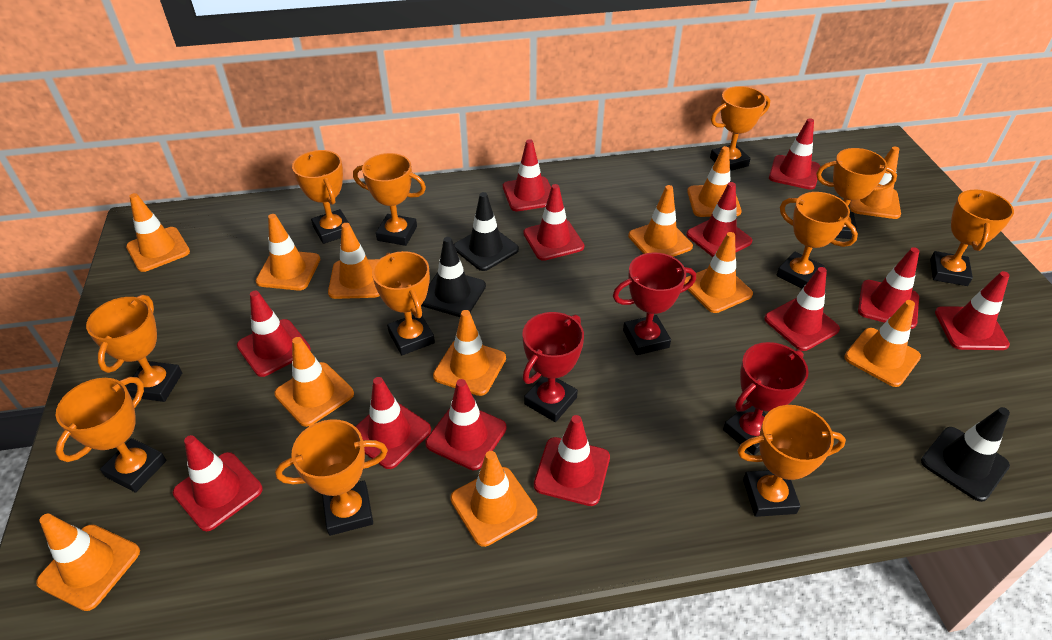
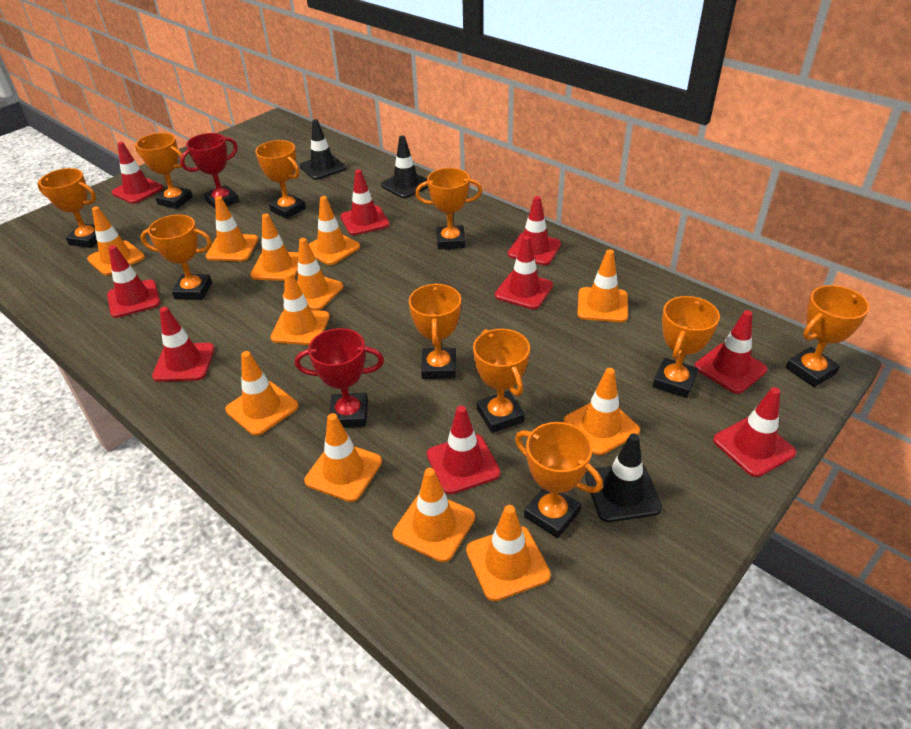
orange trophy: [55,377,166,493] [86,295,182,402] [275,419,388,536] [292,150,351,244] [353,153,426,246] [372,251,435,355] [710,86,770,171] [737,405,846,517] [777,192,858,289] [816,148,897,239] [930,190,1014,286] = 11 -> [38,168,97,248] [135,133,193,209] [140,214,212,300] [255,140,306,219] [409,283,461,379] [415,168,482,250] [473,329,530,433] [515,422,603,538] [653,296,720,398] [786,285,870,387] = 10
red traffic cone: [173,435,263,531] [237,291,311,377] [355,377,431,469] [425,379,507,470] [503,139,551,211] [523,184,584,261] [534,415,610,506] [686,182,752,257] [764,267,840,351] [769,118,820,190] [858,247,919,329] [935,271,1010,350] = 12 -> [107,245,160,318] [111,142,163,204] [152,307,215,382] [340,170,390,235] [427,406,501,494] [495,236,553,309] [508,196,561,265] [695,310,768,394] [713,387,796,477] = 9
red trophy: [522,312,584,422] [613,253,696,355] [723,342,809,455] = 3 -> [180,133,239,209] [295,328,384,428] = 2

